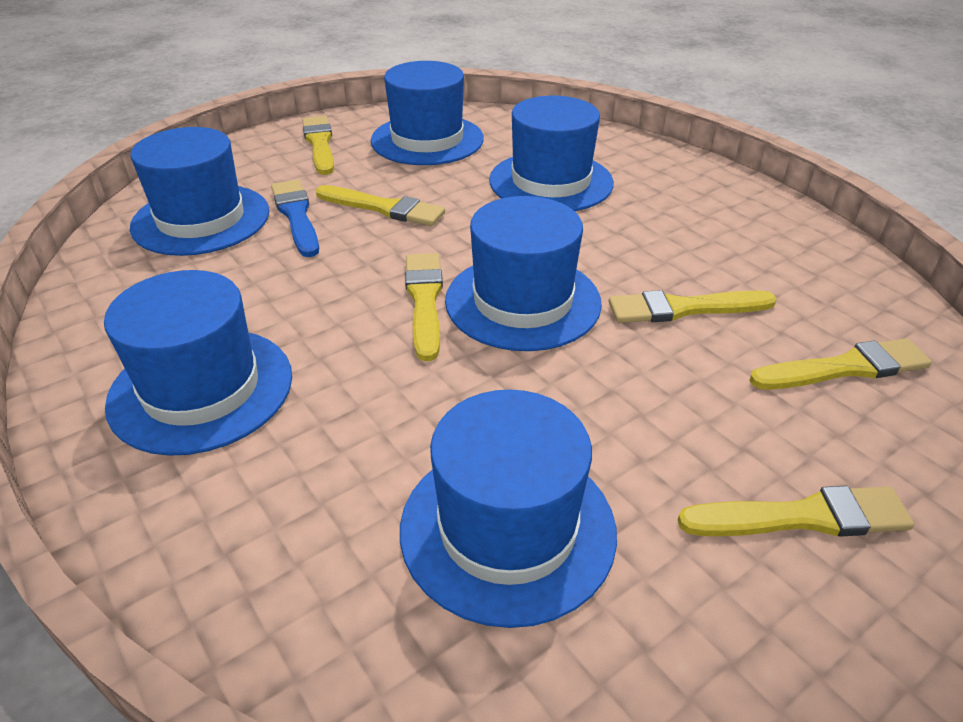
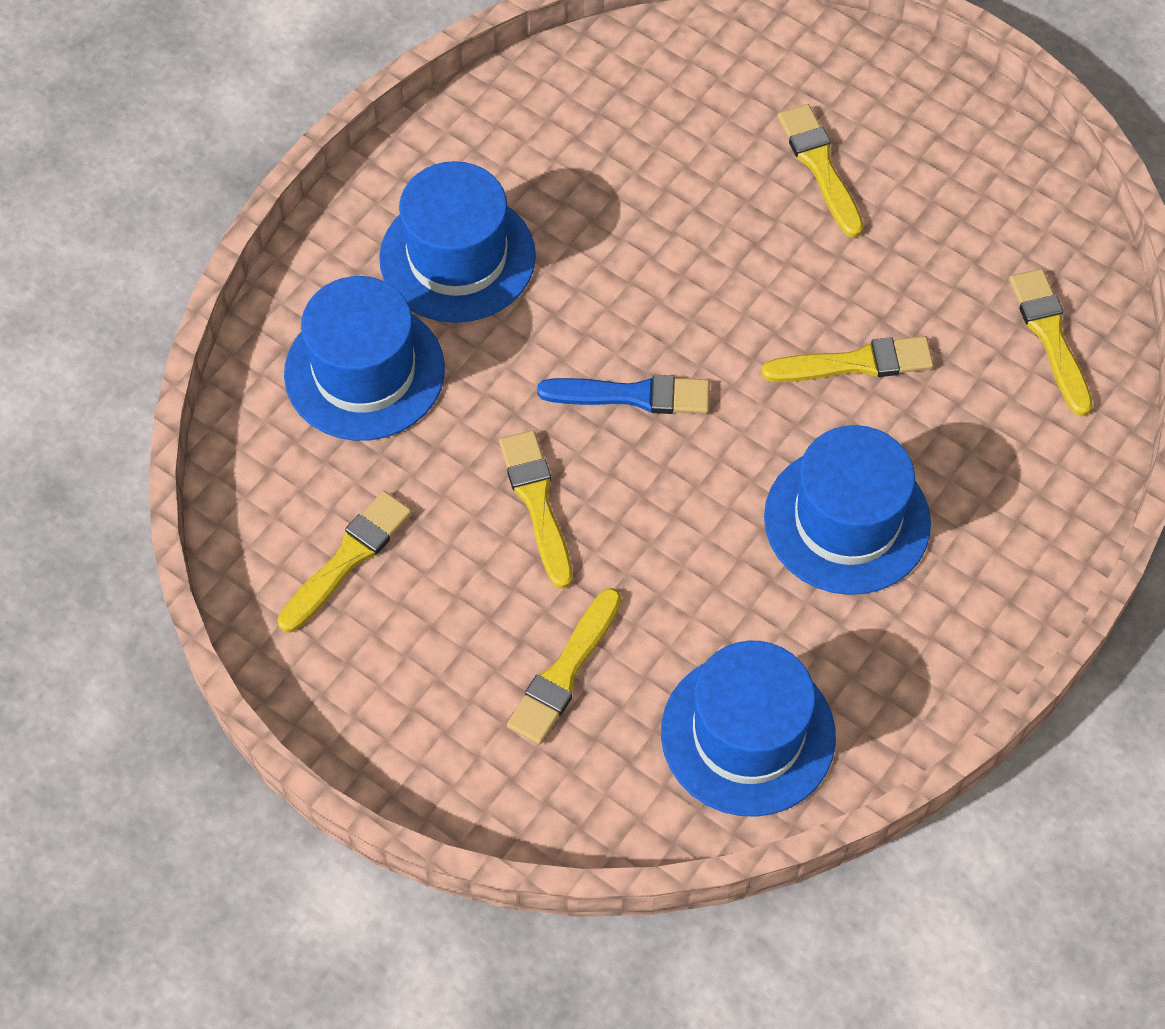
blue hat: [104,270,292,456] [130,127,269,256] [371,61,484,165] [400,390,617,628] [445,196,602,351] [489,96,614,211] = 6 -> [284,276,445,441] [379,161,536,323] [661,641,836,817] [764,425,931,595] = 4

